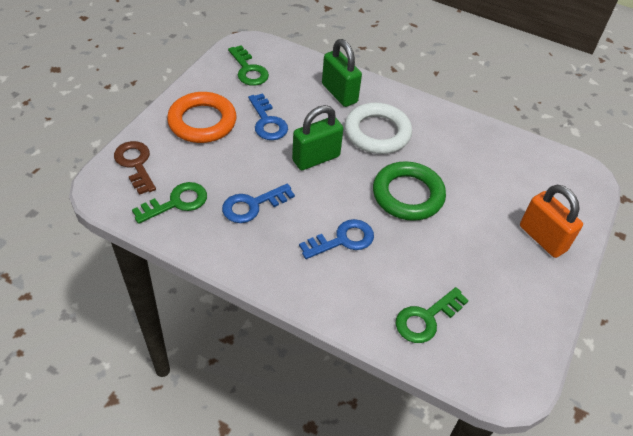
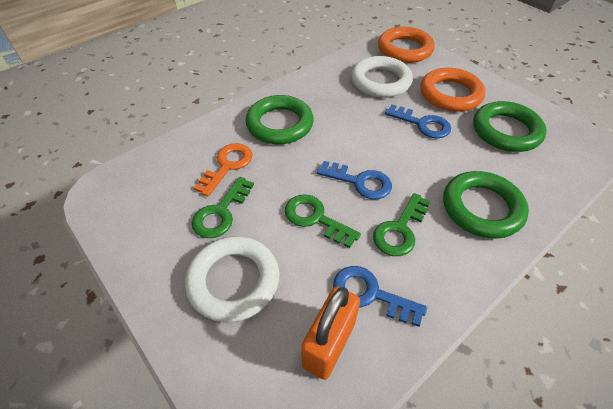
brown key: [114,141,156,195] = 1 -> none = 0
green padlock: [292,105,344,170] [322,39,362,107] = 2 -> none = 0
green ring: [373,161,446,221] = 1 -> [245,95,314,144] [443,171,529,239] [473,101,547,152] = 3
orange key: none = 0 -> [194,143,253,197] = 1
orange ring: [167,92,236,143] = 1 -> [378,26,435,63] [421,68,485,112] = 2
white ring: [345,103,412,154] = 1 -> [185,236,279,322] [351,56,413,98] = 2

